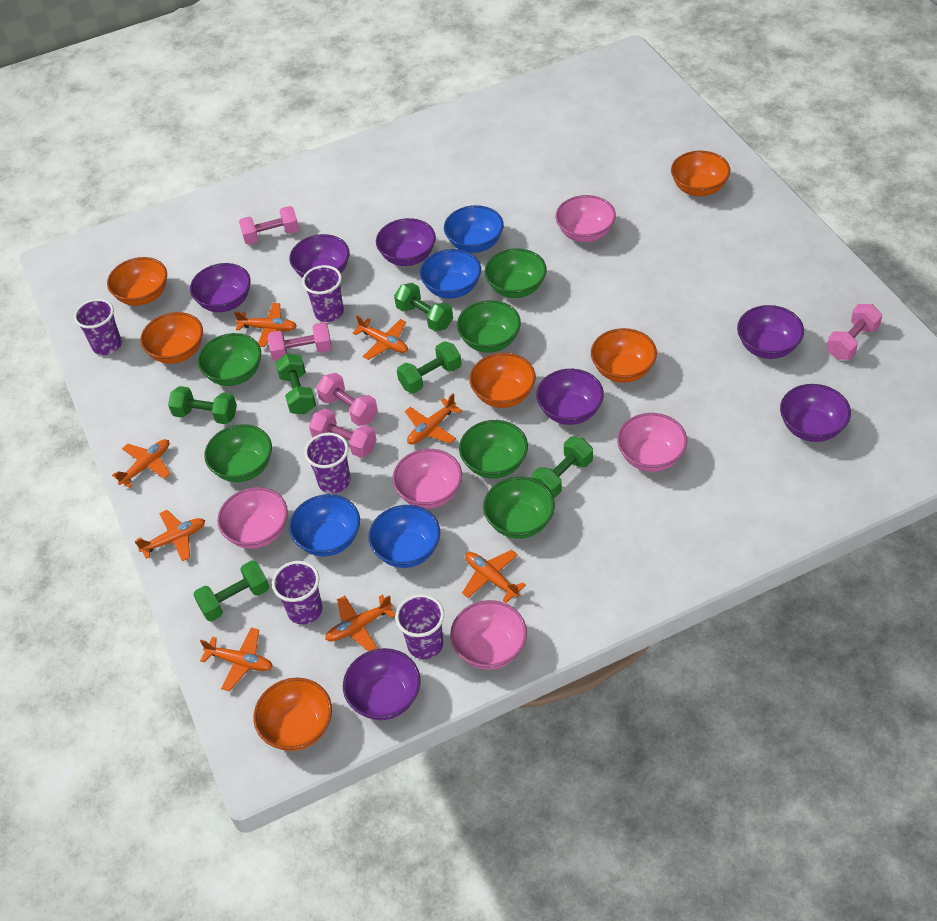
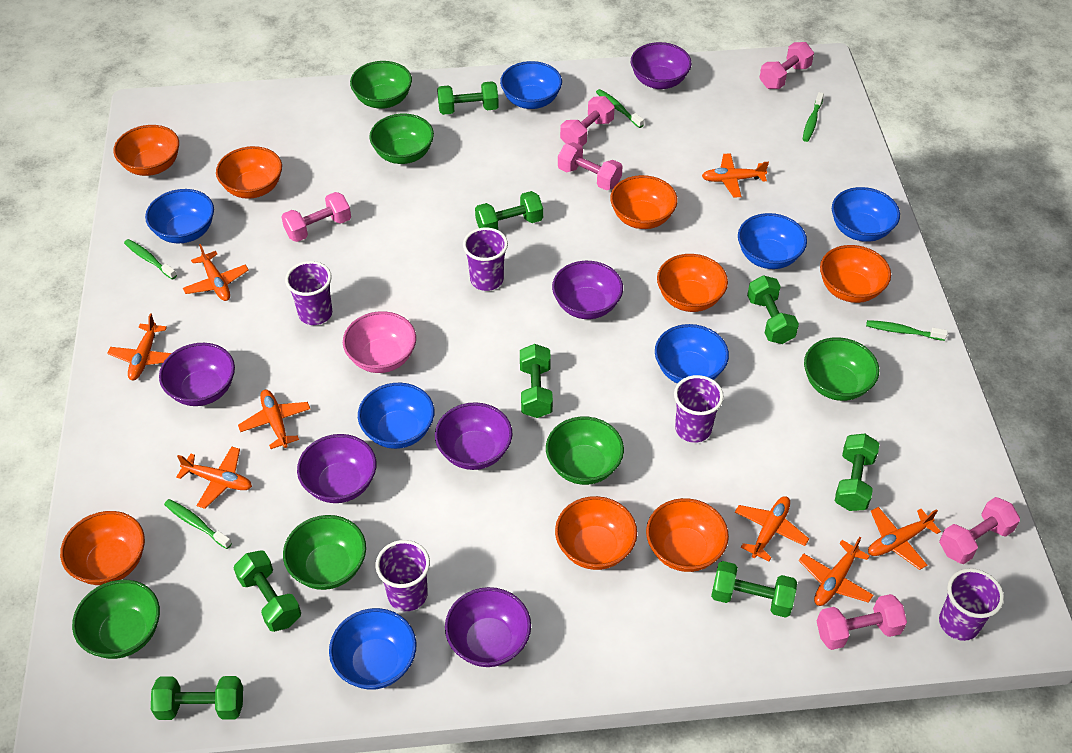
blue bowl: [289,494,360,557] [368,505,440,568] [420,249,481,299] [444,205,504,253] = 4 -> [145,189,214,244] [329,608,416,690] [358,383,434,449] [500,61,562,109] [655,324,729,384] [738,213,807,269] [832,187,900,242] = 7
green dumbbell: [168,386,237,424] [193,561,269,621] [275,354,316,414] [394,283,453,332] [397,341,462,393] [532,437,593,498] = 6 -> [151,676,243,720] [234,550,301,632] [437,81,499,115] [475,191,543,230] [520,344,553,418] [711,561,797,618] [747,275,799,344] [835,434,879,511] = 8
green toothbrush: none = 0 -> [124,239,177,280] [164,499,232,549] [596,89,644,128] [803,92,824,142] [866,320,948,341] = 5
orange bowl: [107,257,167,306] [140,312,203,364] [254,678,332,751] [469,353,536,408] [591,328,657,383] [671,151,730,196] = 6 -> [60,511,145,585] [113,125,179,176] [216,146,282,199] [555,496,637,570] [610,175,678,229] [646,498,729,572] [657,254,728,312] [820,245,891,303] = 8
pink bowl: [217,487,288,549] [392,449,462,509] [450,600,527,670] [556,195,616,242] [617,413,687,472] = 5 -> [343,311,416,373] = 1
pink dumbbell: [239,206,299,245] [268,322,332,361] [309,409,377,458] [316,373,378,426] [827,304,882,360] = 5 -> [281,192,351,242] [558,142,623,190] [560,96,615,146] [759,42,814,89] [817,594,907,650] [939,497,1020,564] = 6
purple bowl: [190,263,251,312] [290,234,350,278] [343,648,421,720] [376,218,436,266] [536,369,604,425] [737,305,804,359] [780,384,851,442] = 7 -> [159,343,235,406] [297,434,376,503] [435,402,513,470] [445,587,531,667] [552,261,623,319] [631,42,692,89] = 6

